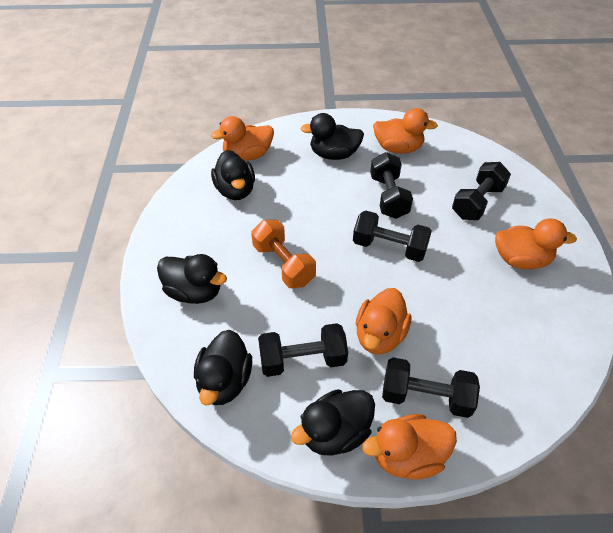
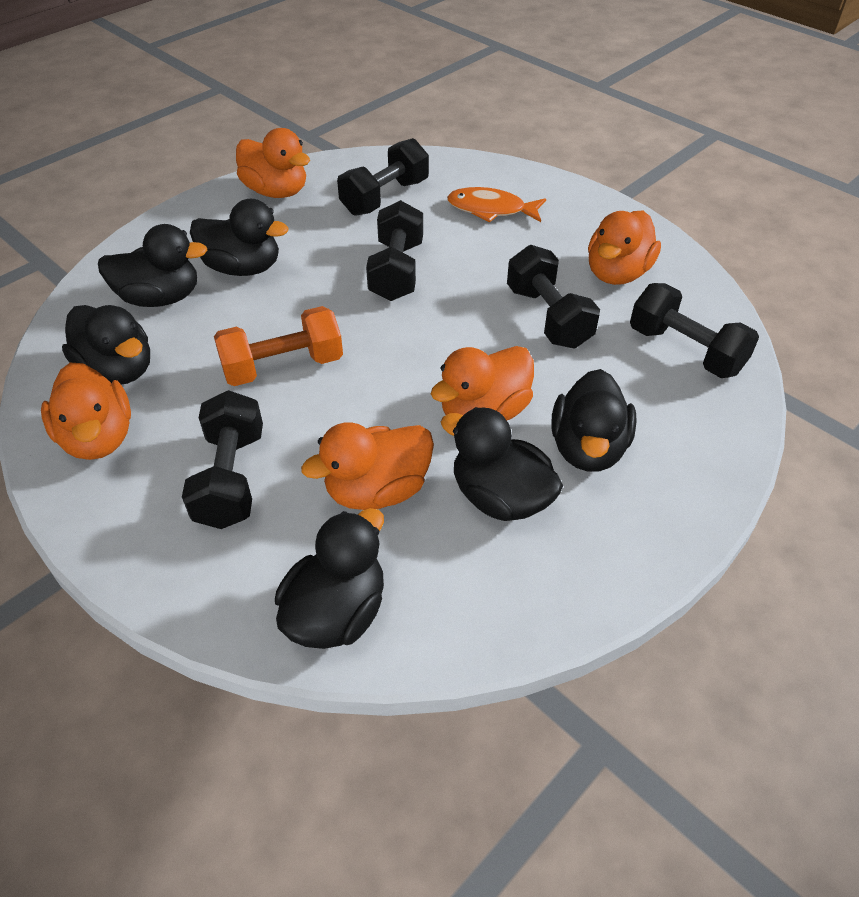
black duck: [157,254,227,304] [194,330,252,406] [211,150,255,200] [291,389,375,456] [300,113,364,160] = 5 -> [62,305,150,384] [98,224,207,307] [190,199,288,276] [275,508,384,649] [441,407,563,521] [551,369,637,472] = 6
orange fish: none = 0 -> [447,187,546,222] = 1

